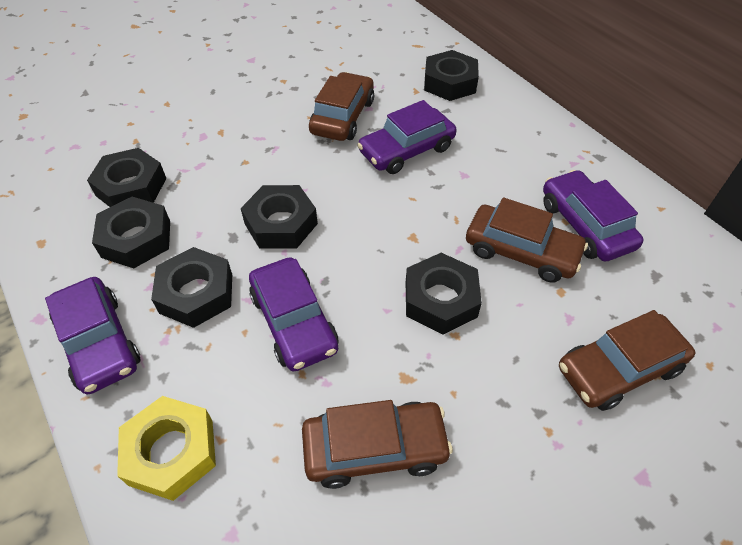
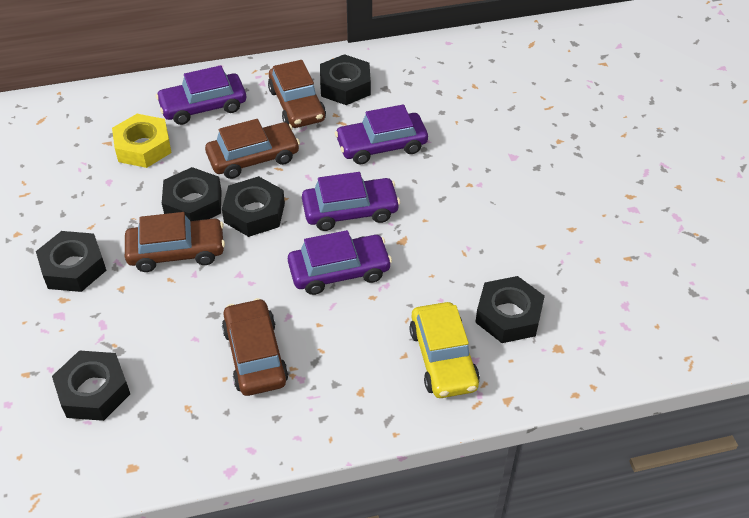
yellow car: none = 0 -> [409,302,480,398] = 1

